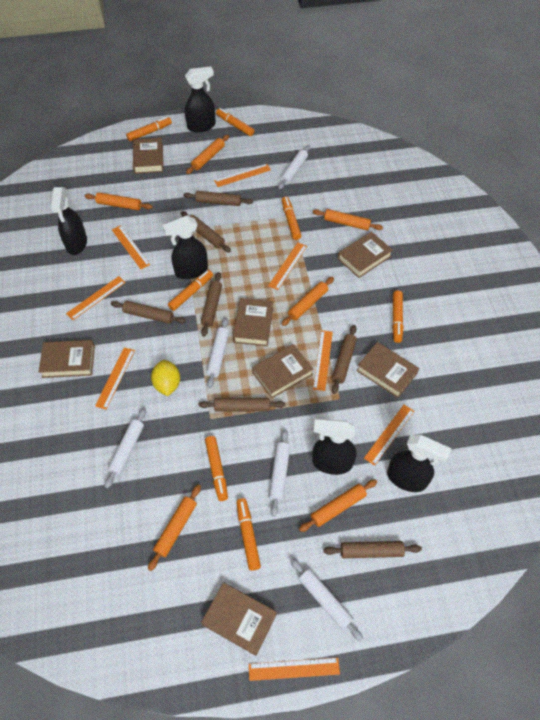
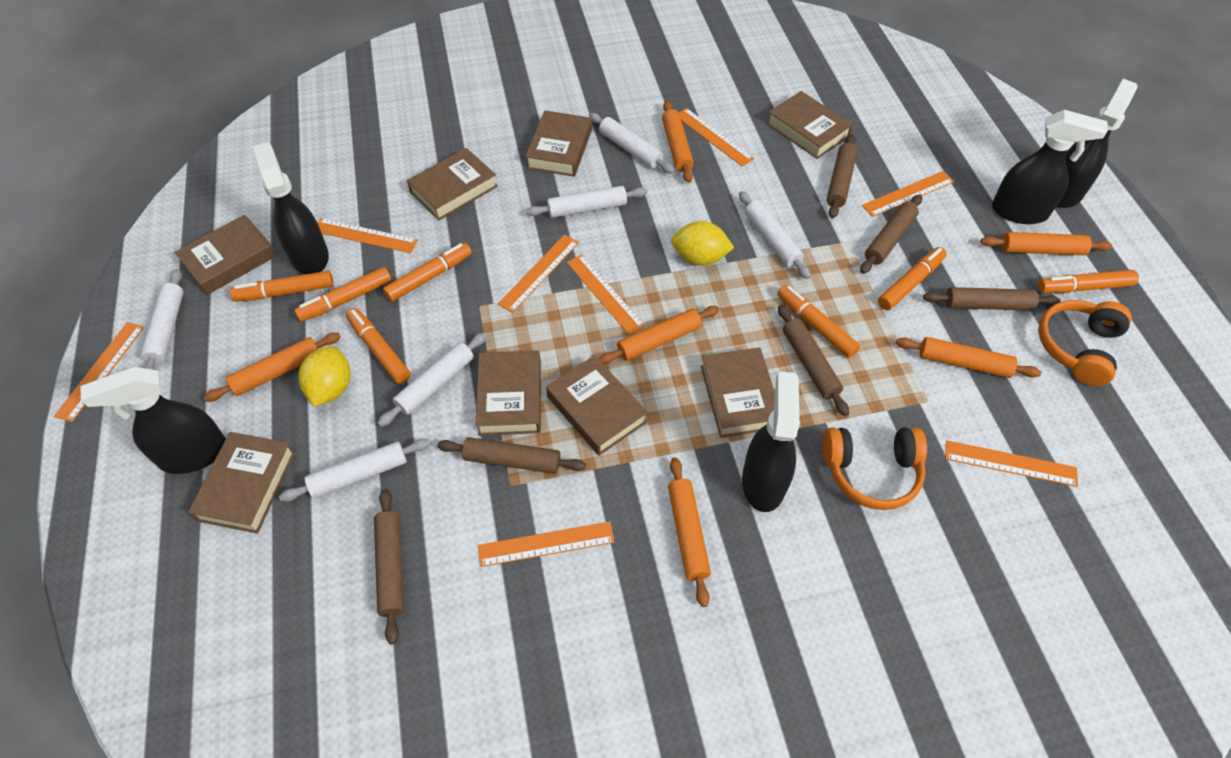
brown book: [39,340,95,378] [133,138,163,174] [201,583,277,656] [233,298,273,346] [252,344,314,399] [338,231,393,278] [356,342,419,398] = 7 -> [175,215,277,295] [188,432,295,534] [407,148,498,221] [475,350,541,436] [525,111,592,177] [546,355,648,456] [701,347,775,438] [767,91,853,159] = 8
brown rolling pin: [111,301,186,324] [181,211,231,253] [183,191,253,206] [199,398,285,412] [201,272,222,337] [323,541,422,558] [332,325,357,394] = 7 -> [374,489,404,645] [437,437,586,474] [778,305,849,416] [827,134,858,219] [860,194,922,274] [923,287,1060,311] = 6
orange headphones: none = 0 -> [822,427,927,510] [1038,300,1132,386] = 2
white rolling pin: [105,408,146,488] [206,318,229,388] [269,429,290,517] [278,145,310,189] [290,559,363,641] = 5 -> [140,269,183,370] [279,439,430,502] [378,333,487,427] [526,186,647,218] [589,113,675,174] [739,191,811,279] = 6
yellow lemon: [151,360,180,396] = 1 -> [298,346,350,407] [671,221,734,266] = 2

